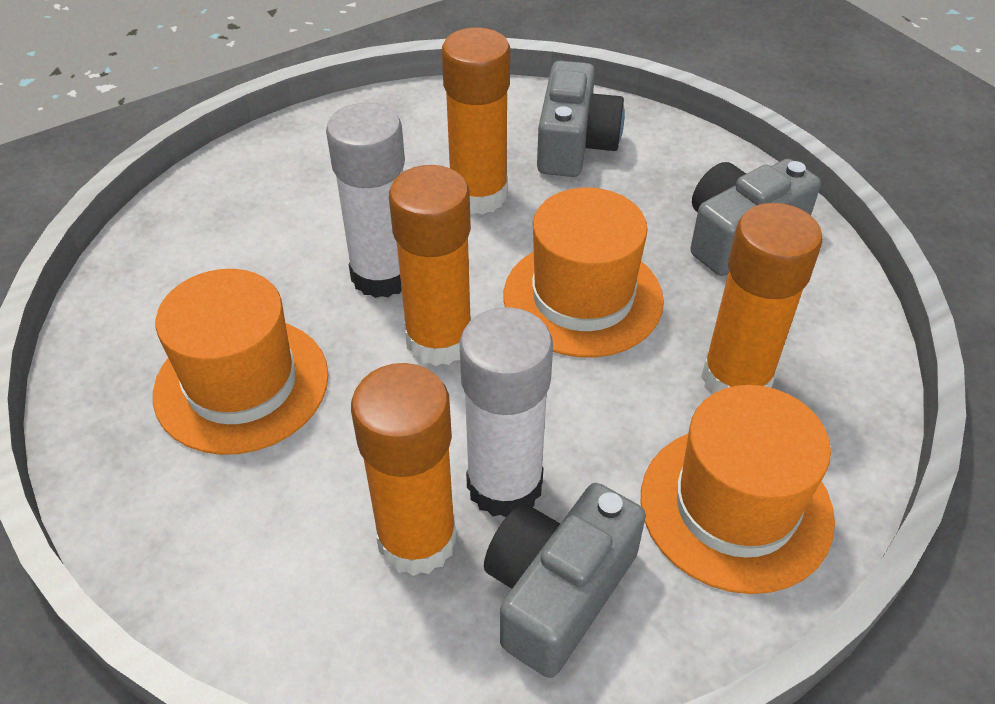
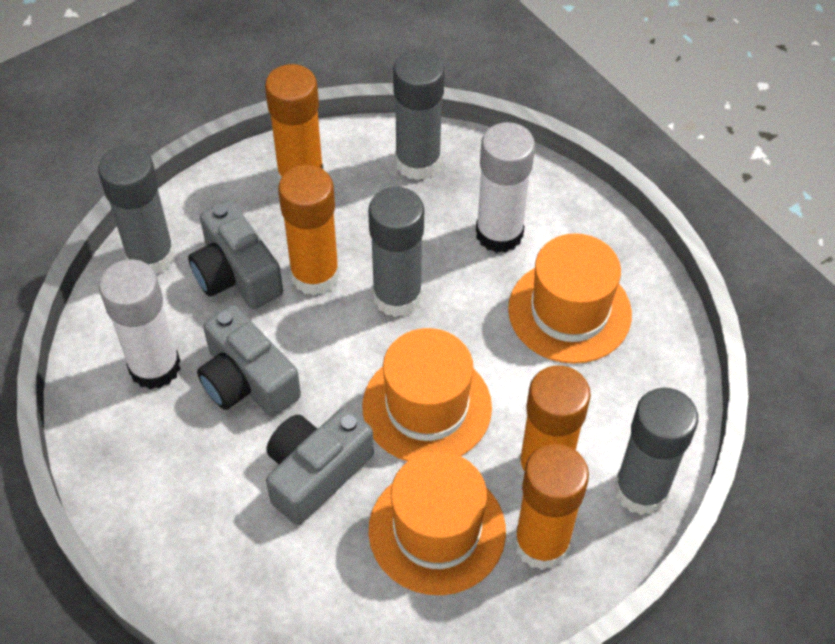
grey glue stick: none = 0 -> [98,145,175,274] [368,187,424,317] [393,50,445,180] [614,388,698,515] = 4

